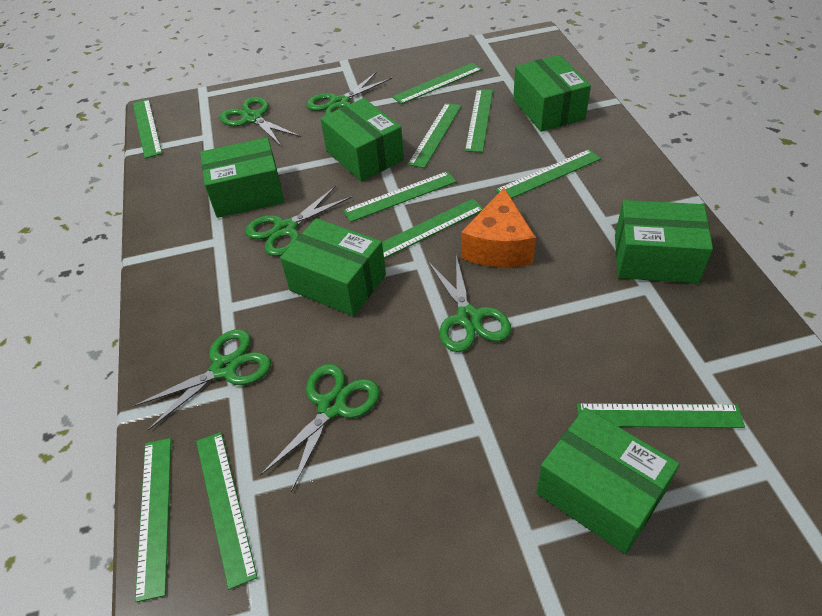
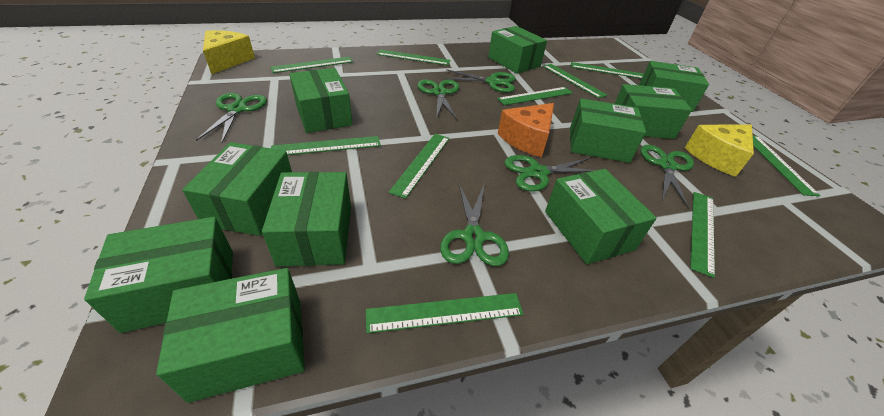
green box: [200,137,285,218] [280,218,386,316] [320,98,404,181] [513,55,591,132] [536,408,680,554] [615,200,713,284] = 6 -> [84,217,233,333] [156,268,305,403] [182,142,292,236] [262,172,351,267] [289,68,353,133] [488,26,547,74] [545,169,656,264] [570,98,646,163] [615,84,692,139] [639,61,709,112] = 10
yellow cheese: none = 0 -> [203,30,255,74] [685,124,754,177] = 2

